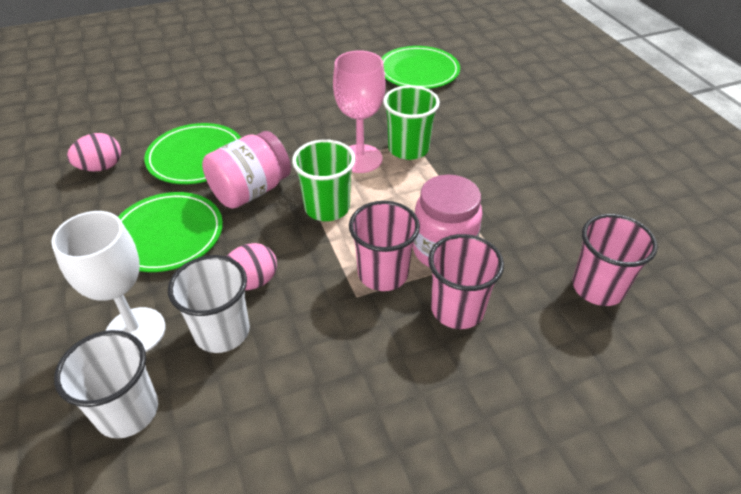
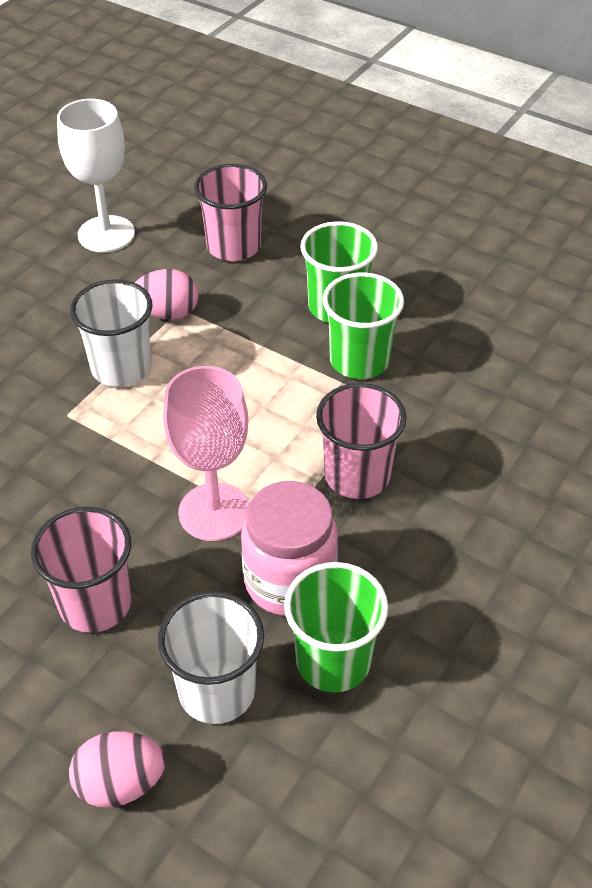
green cup: [292,139,355,221] [383,85,440,160] = 2 -> [284,562,388,692] [300,221,378,323] [323,272,404,379] = 3
green plate: [118,192,223,272] [144,123,241,184] [381,46,460,89] = 3 -> none = 0
pink jar: [202,131,291,209] [413,175,482,267] = 2 -> [241,481,338,616] = 1

